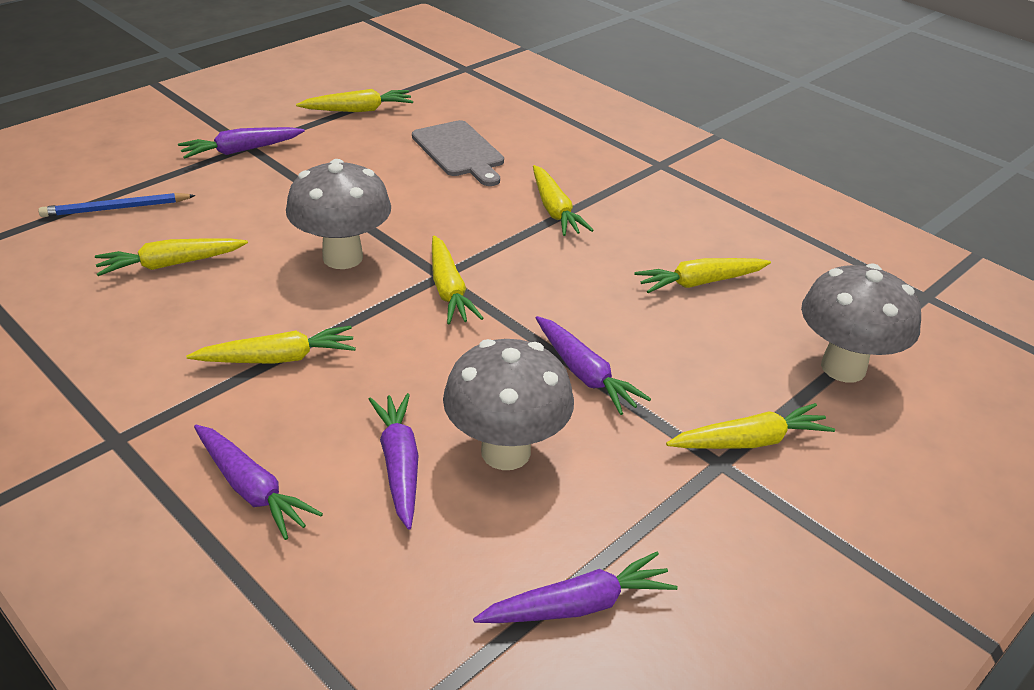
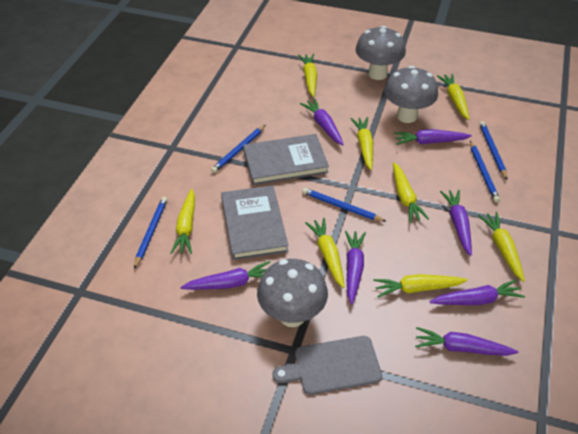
blue pencil: [38,193,196,217] = 1 -> [134,197,168,269] [211,125,266,173] [302,188,387,222] [470,140,500,203] [479,121,507,180] = 5
grey book: none = 0 -> [221,185,289,260] [243,134,329,185] = 2
purple carrot: [178,127,305,159] [194,425,323,540] [369,393,418,530] [473,552,678,623] [536,316,651,415] = 5 -> [180,261,270,290] [300,98,344,145] [345,231,366,304] [394,129,472,145] [415,327,518,356] [430,280,525,305] [440,190,472,256] = 7
yellow carrot: [95,238,248,276] [186,326,356,364] [296,89,413,112] [432,236,484,325] [533,165,594,236] [634,258,771,293] [666,403,835,449] = 7 -> [171,189,195,254] [298,54,317,97] [305,218,345,288] [351,117,373,170] [373,274,468,297] [393,162,429,223] [437,74,469,120] [478,212,525,282] = 8

